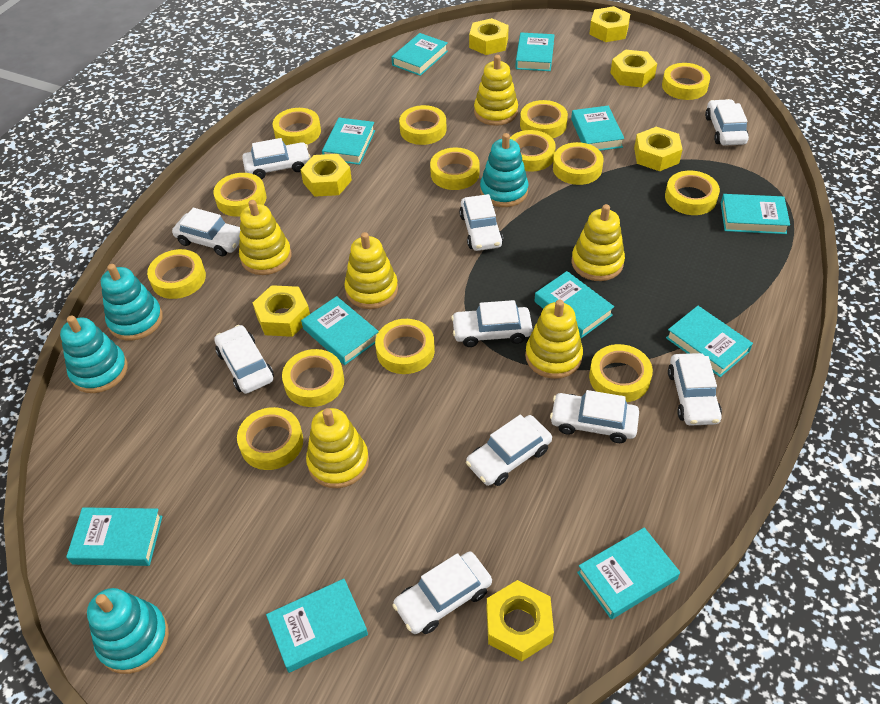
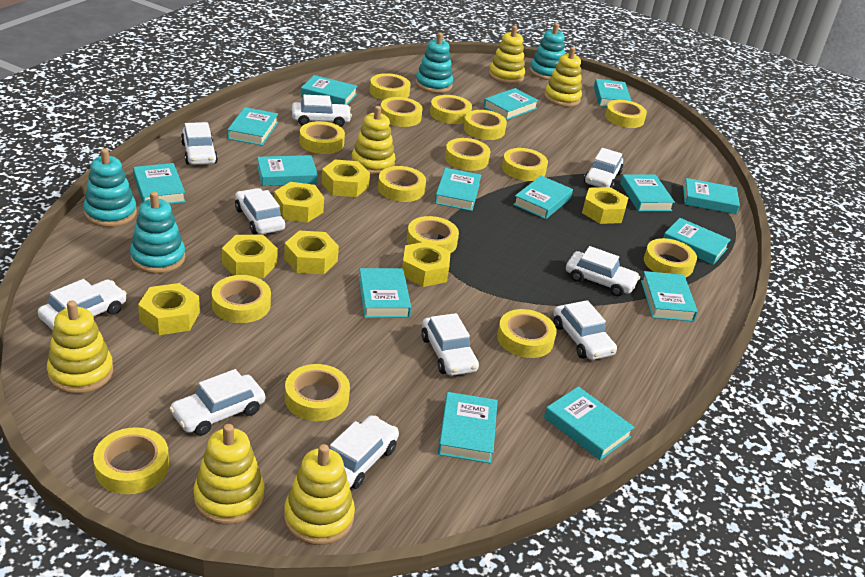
turquoise book: [66,507,162,566] [266,579,368,673] [301,296,379,365] [322,118,375,165] [391,33,448,76] [515,32,555,71] [535,271,614,338] [571,106,624,151] [577,528,680,619] [666,306,753,377] [721,194,790,234] = 11 -> [133,163,186,204] [227,107,278,146] [257,155,318,186] [301,75,357,105] [359,268,411,318] [435,168,481,211] [438,392,498,463] [483,88,539,120] [513,176,573,219] [544,386,634,460] [594,79,631,107] [620,174,675,211] [641,271,698,322] [663,218,731,265] [683,178,740,214] = 15
yellow tape: [147,249,206,299] [213,173,266,216] [237,407,303,470] [272,108,321,145] [282,349,344,407] [375,319,435,374] [399,105,447,145] [430,147,480,190] [510,130,556,172] [520,100,568,138] [553,142,604,185] [589,344,653,402] [662,63,710,100] [665,171,720,215] = 14 -> [93,427,169,494] [212,275,271,323] [285,364,350,421] [299,121,345,154] [370,73,411,100] [378,166,426,202] [380,97,423,127] [407,216,459,253] [430,95,472,124] [445,138,490,171] [464,110,507,140] [497,309,557,358] [502,148,548,181] [605,100,647,128] [644,238,697,278] = 15

